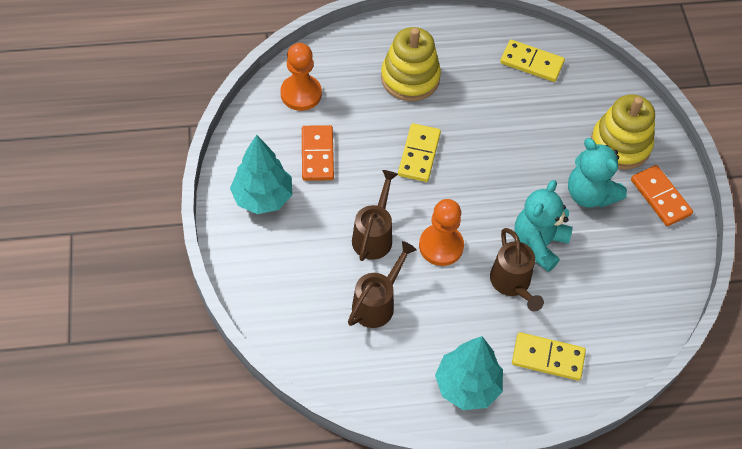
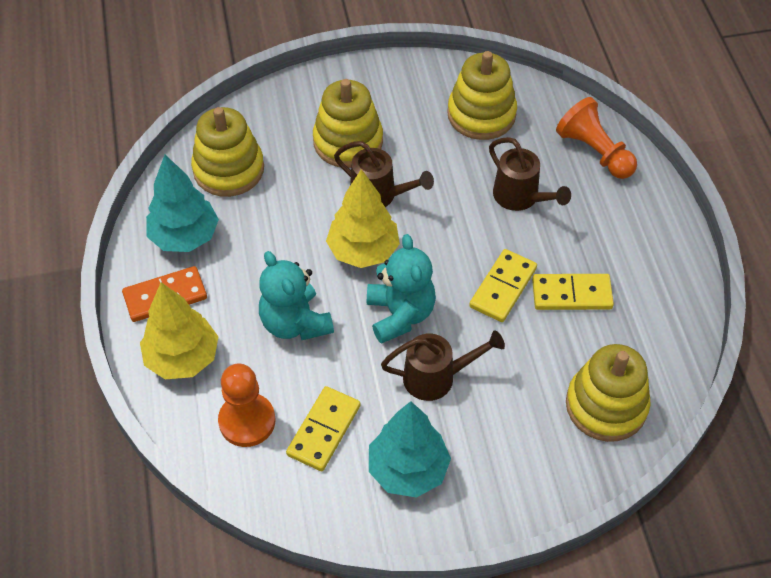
orange domino: [302,125,334,181] [631,165,693,226] = 2 -> [122,266,207,322] = 1
yellow stacking toy: [381,27,441,101] [591,94,655,170] = 2 -> [191,107,264,197] [313,79,383,168] [447,51,517,140] [566,344,650,442] = 4
yellow tree: none = 0 -> [140,282,218,379] [326,169,400,268] = 2

